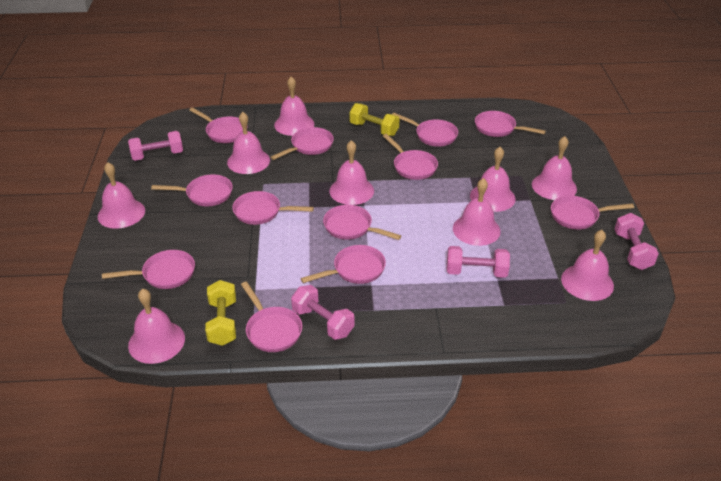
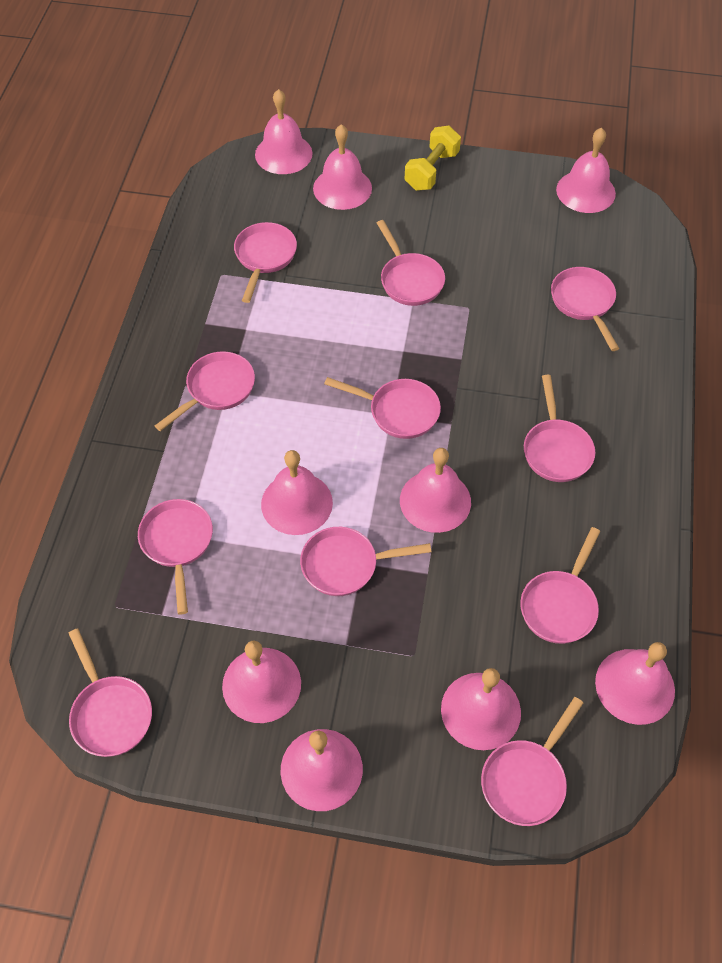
pink dumbbell: [128,131,183,161] [291,285,354,340] [447,246,510,278] [615,213,659,270] = 4 -> none = 0
pink pan: [102,250,195,289] [151,175,233,206] [189,107,248,143] [232,191,314,225] [241,281,302,352] [271,127,334,160] [301,245,386,284] [323,205,401,240] [383,134,438,180] [393,113,458,147] [475,111,546,137] [551,196,634,230] = 12 -> [68,628,152,757] [138,499,213,615] [155,351,255,431] [234,222,297,303] [300,527,431,596] [324,377,441,439] [377,220,445,306] [481,697,583,826] [520,527,601,644] [524,375,595,482] [551,267,619,351] = 11
yellow dumbbell: [205,280,236,346] [349,103,400,136] = 2 -> [405,125,461,191] = 1

